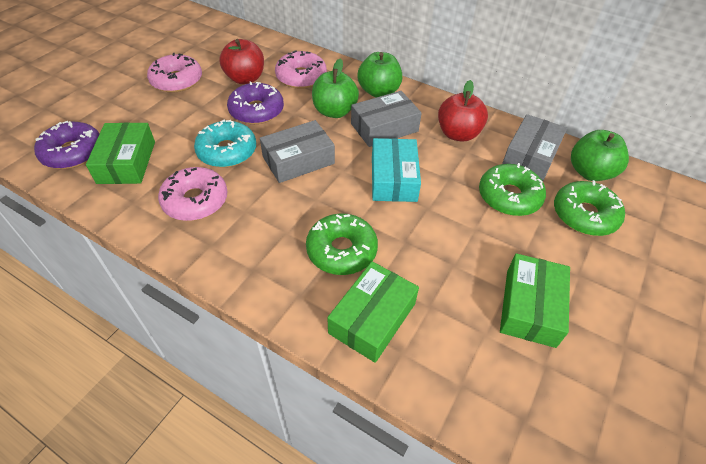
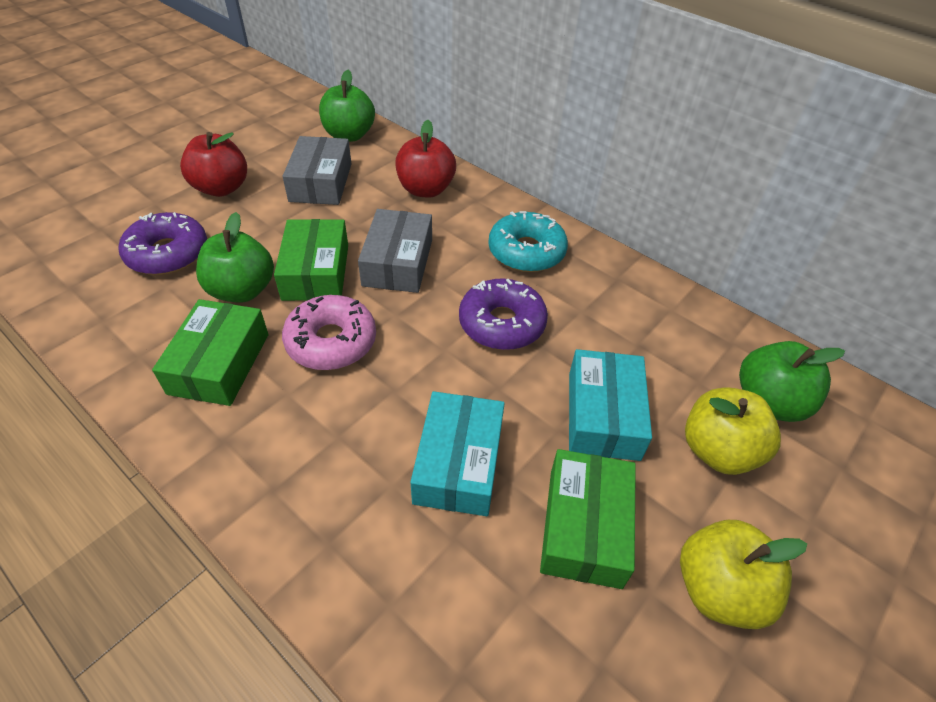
green donut: [306,213,378,275] [479,163,546,216] [554,180,625,236] = 3 -> none = 0
grey box: [260,120,335,183] [351,91,422,147] [502,114,567,181] = 3 -> [283,136,352,205] [358,209,432,293] = 2
pink donut: [147,53,202,93] [158,167,228,221] [275,50,327,89] = 3 -> [282,295,376,370] = 1
turquoise box: [372,138,421,202] = 1 -> [410,391,505,516] [569,349,652,461] = 2
yellow apple: none = 0 -> [680,520,807,629] [685,387,781,475] = 2

